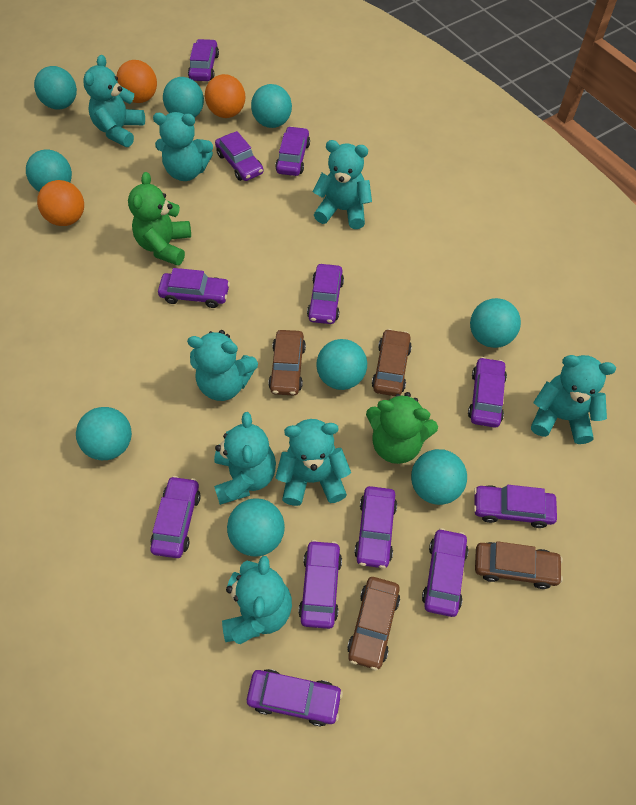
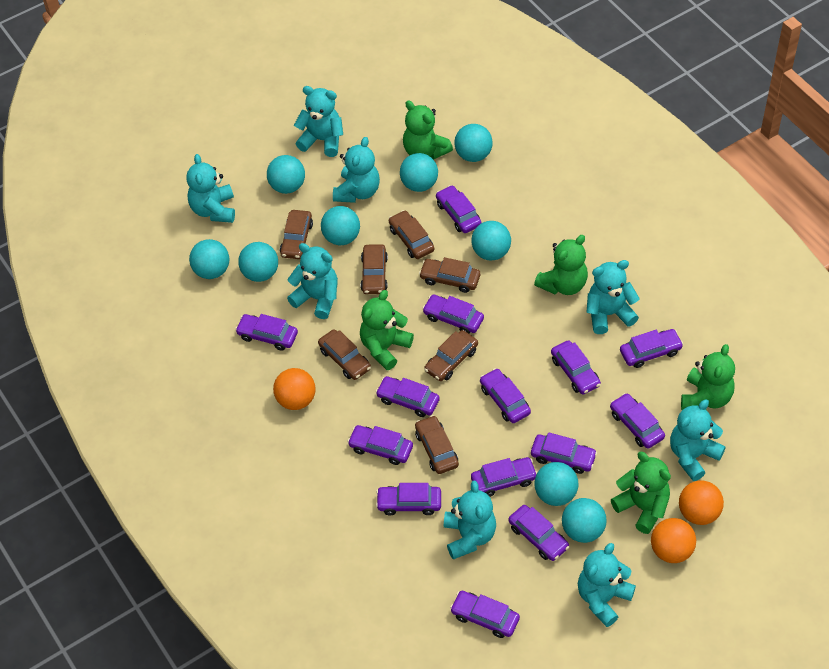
brown car: [268,330,306,395] [347,577,400,670] [372,329,412,396] [475,541,563,589] = 4 -> [280,210,313,259] [318,329,371,380] [360,244,388,294] [389,210,434,259] [415,415,459,474] [419,257,480,293] [424,330,478,381] = 7
green teddy bear: [128,172,191,266] [366,392,438,464] = 2 -> [360,290,414,370] [403,101,453,159] [534,235,588,295] [611,452,671,534] [681,344,735,410] = 5
purple car: [150,476,201,558] [158,268,230,308] [188,39,219,81] [215,131,264,181] [247,669,343,726] [275,126,310,176] [298,540,342,629] [307,264,344,324] [354,486,397,568] [422,528,468,617] [468,357,507,428] [474,485,557,528] = 12 -> [235,314,298,351] [347,425,413,465] [376,376,440,417] [376,483,441,515] [422,294,484,334] [436,185,482,233] [450,591,520,638] [471,457,537,497] [480,368,531,423] [508,505,569,561] [531,432,597,474] [551,340,601,394] [610,393,665,449] [620,329,683,368] = 14

